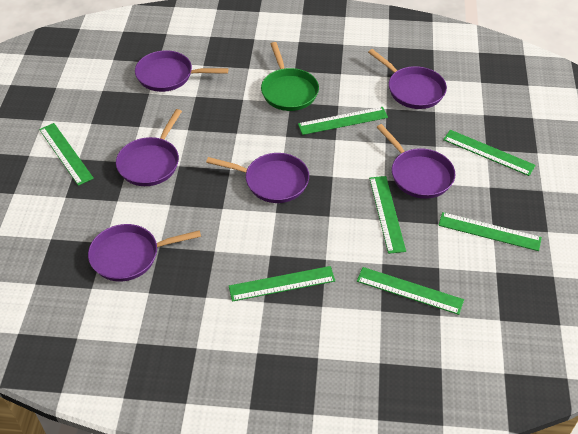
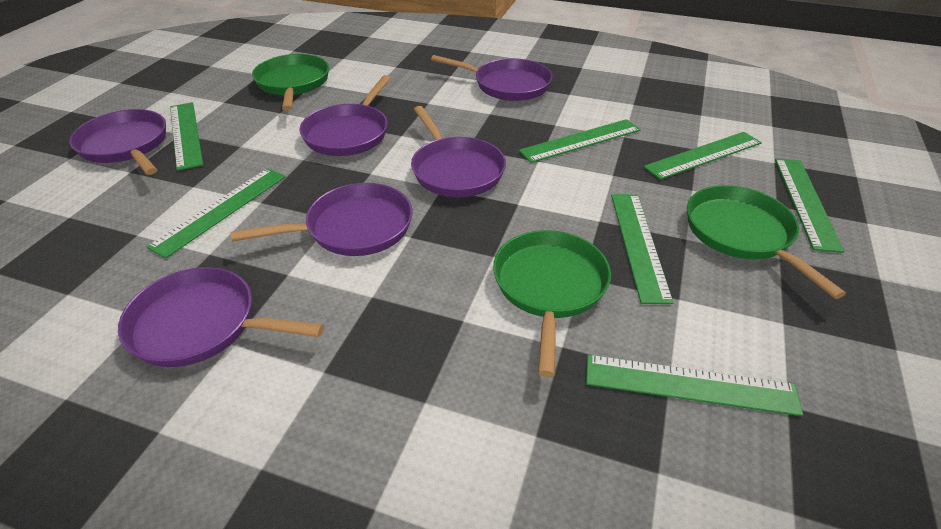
green pan: [261,42,319,111] = 1 -> [252,54,329,111] [493,230,611,377] [687,185,846,299] = 3

